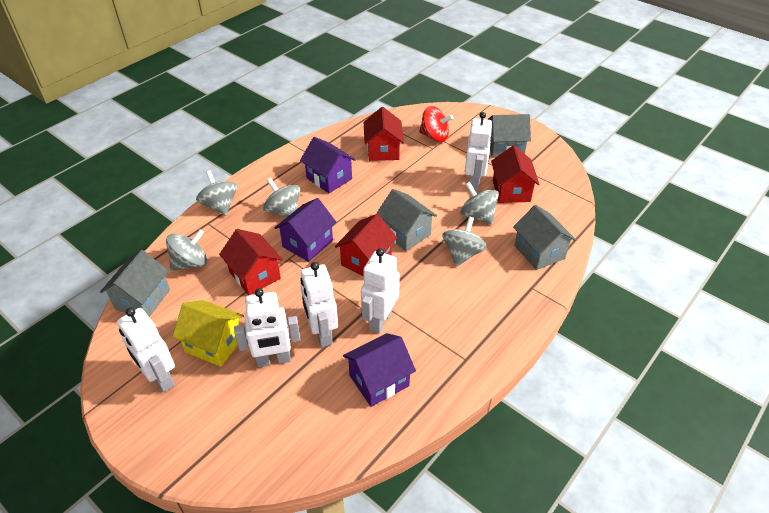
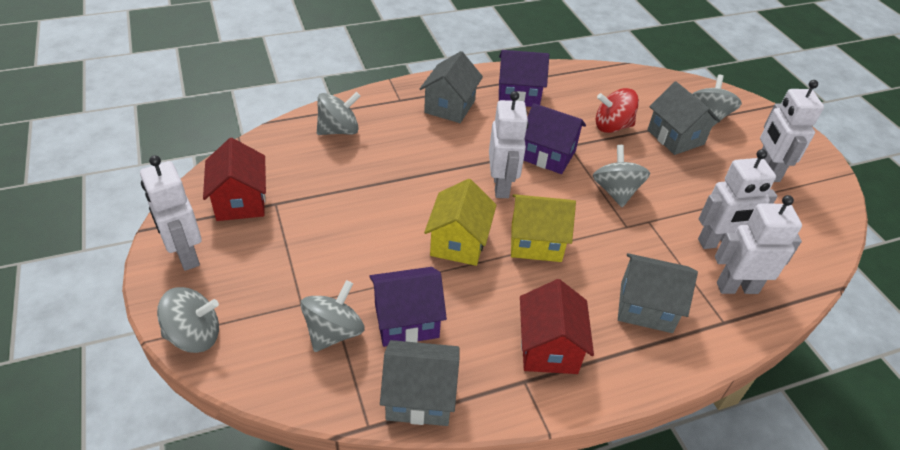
red house: [219,229,283,295] [335,214,397,276] [364,107,404,161] [491,145,540,203] = 4 -> [203,138,266,221] [520,279,594,374] = 2
yellow house: [172,300,244,367] = 1 -> [424,179,497,266] [511,194,576,262] = 2

